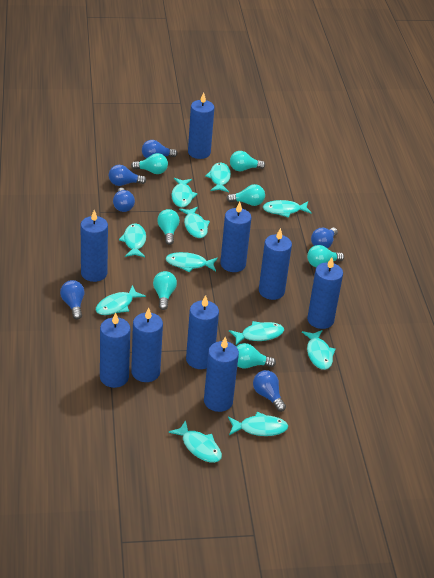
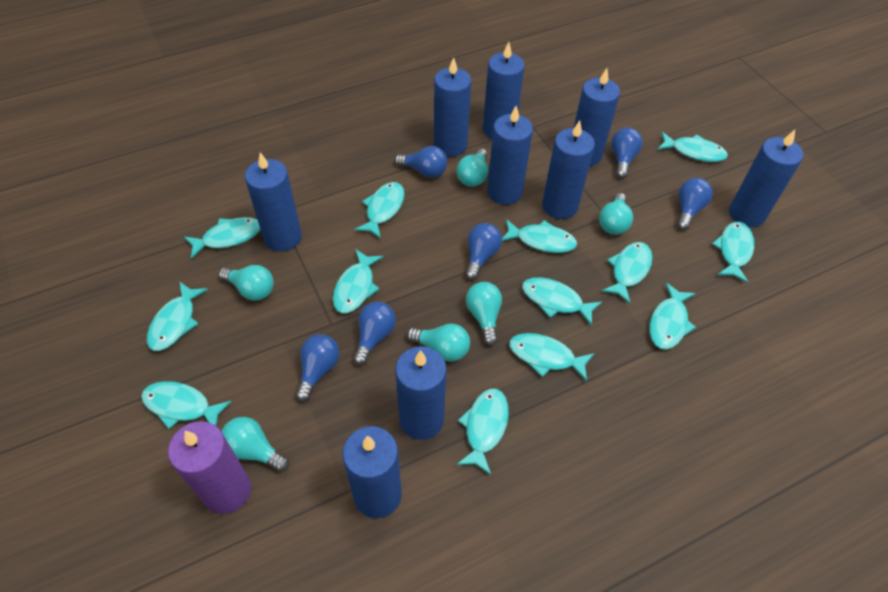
purple candle: none = 0 -> [168,421,251,514] = 1
turquoise fish: [96,285,146,315] [119,223,146,257] [166,252,218,272] [168,420,222,463] [171,178,197,207] [179,207,210,238] [206,163,231,192] [228,412,288,436] [229,321,284,345] [263,200,312,218] [302,330,336,370] = 11 -> [141,381,232,429] [147,281,208,351] [184,217,260,259] [333,249,384,313] [354,182,405,239] [456,389,509,475] [502,219,577,253] [509,333,595,381] [522,277,602,326] [602,242,653,304] [649,283,696,350] [657,132,728,162] [712,222,754,283] = 13
turquoise light bulb: [131,153,168,174] [153,271,177,310] [157,209,180,245] [226,184,265,206] [230,151,265,171] [236,343,276,368] [307,245,344,267] = 7 -> [219,265,274,301] [221,417,289,472] [406,323,470,362] [457,148,488,187] [466,282,502,346] [599,193,633,235] = 6

